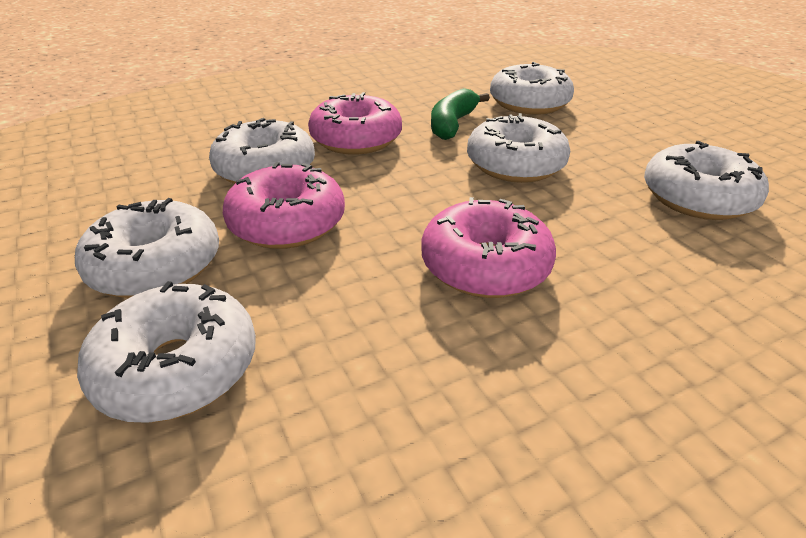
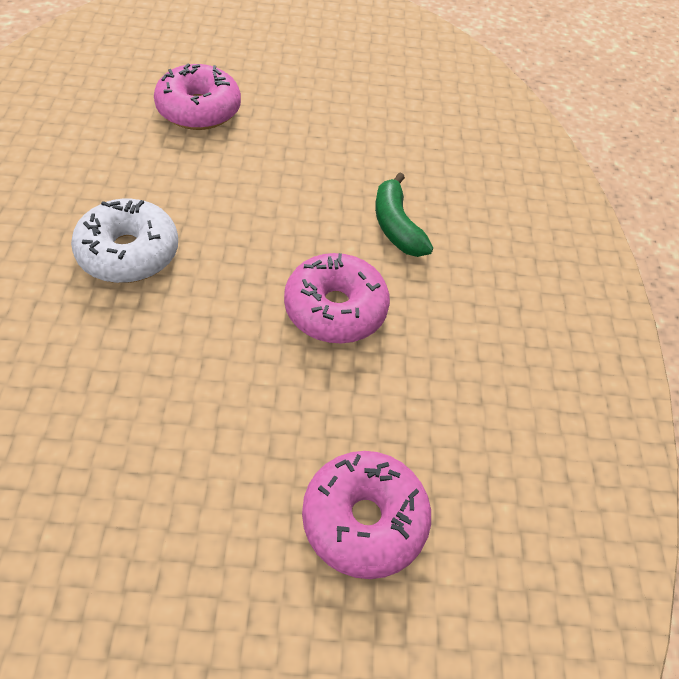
white donut: [75,198,219,298] [77,281,256,423] [209,118,315,184] [467,113,570,183] [490,62,574,115] [644,141,769,220] = 6 -> [71,199,178,283] = 1

